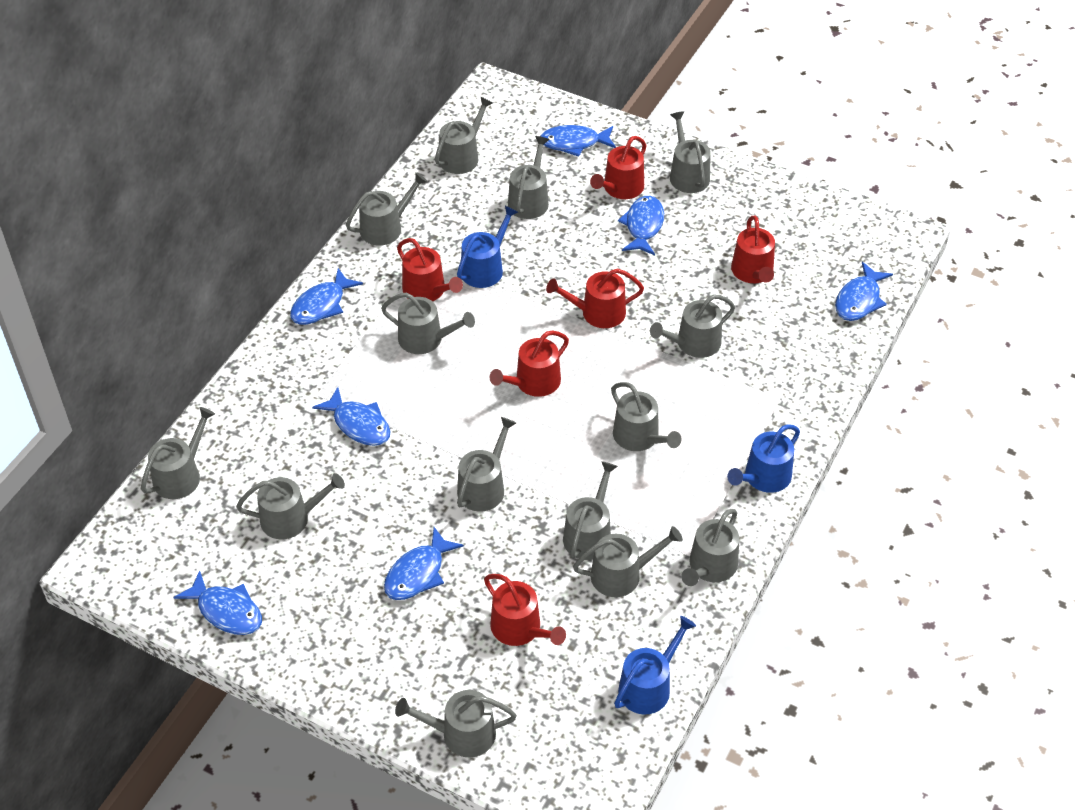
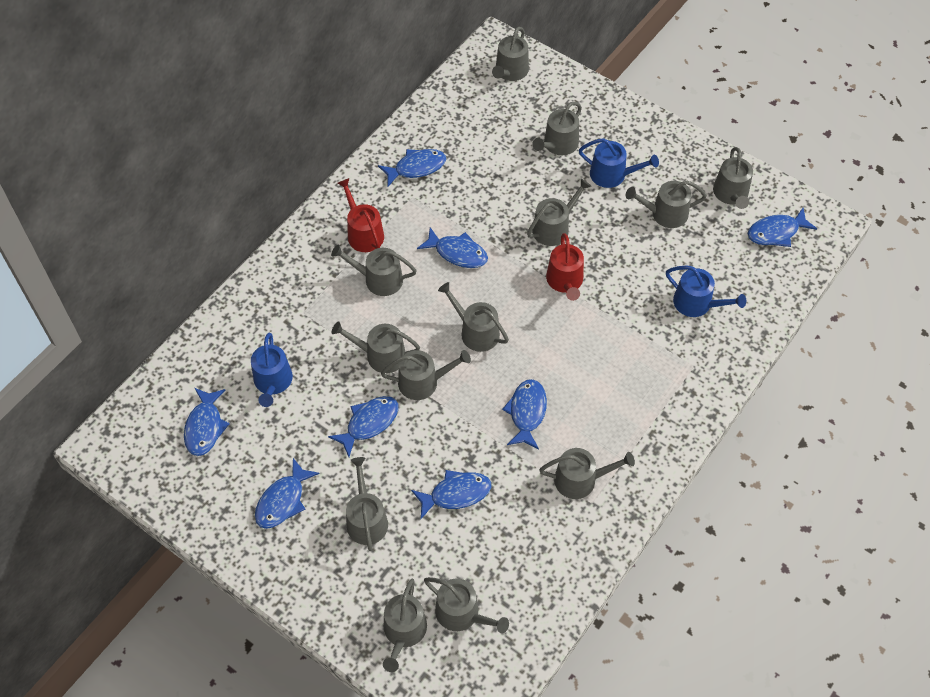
blue fish: [173,570,262,635] [290,268,363,325] [312,387,390,446] [384,527,464,600] [540,125,616,157] [618,196,664,255] [835,262,893,321] = 7 -> [184,388,230,456] [255,458,320,529] [328,396,399,457] [378,149,446,186] [411,470,491,519] [417,227,488,268] [502,379,547,449] [748,208,817,247] = 8
grey watering can: [141,407,215,499] [236,473,345,540] [346,172,428,246] [381,293,475,354] [395,690,517,757] [435,97,493,174] [457,417,516,512] [508,136,549,219] [563,461,618,560] [573,526,683,597] [611,382,681,451] [650,295,735,358] [670,111,711,193] [681,509,739,586] = 14 -> [331,244,417,296] [332,321,420,373] [346,457,388,551] [381,350,471,400] [383,579,427,672] [424,577,509,633] [438,282,509,352] [492,27,529,81] [527,178,591,246] [532,102,582,155] [539,448,635,499] [626,181,707,228] [713,147,753,209] = 13
red watering can: [397,238,463,301] [484,574,566,646] [490,331,569,397] [546,269,644,328] [590,136,647,199] [731,216,775,283] = 6 -> [338,178,384,252] [546,233,584,301] = 2

